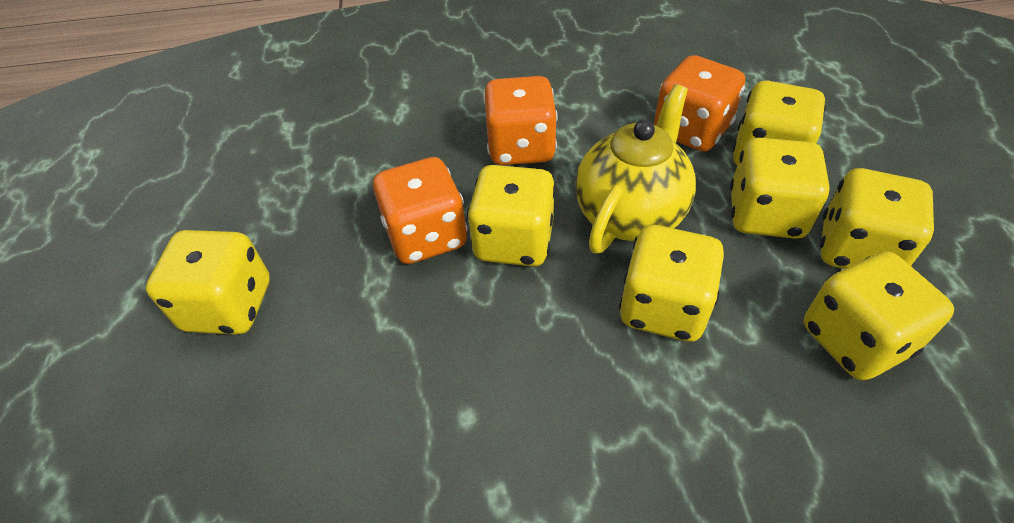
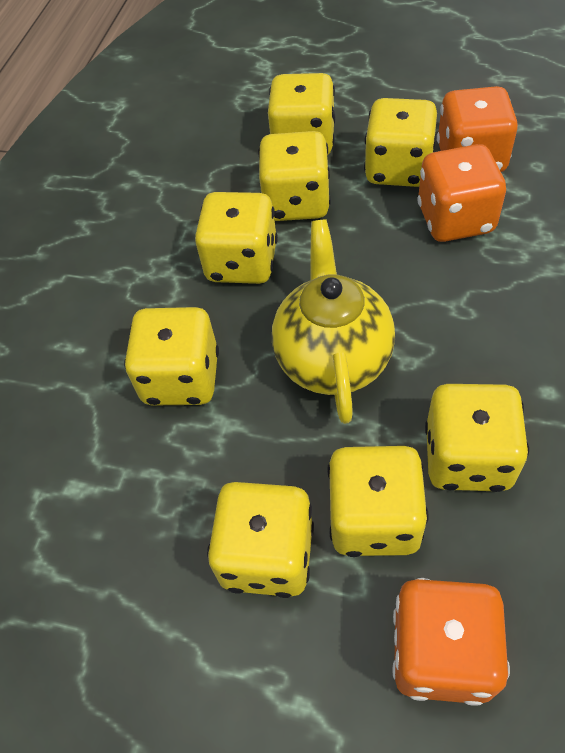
yellow dice: [146,230,270,335] [467,165,556,267] [619,225,724,342] [730,138,830,239] [732,81,826,166] [804,251,954,381] [820,168,934,269] = 7 -> [124,307,219,406] [195,192,278,284] [207,482,314,598] [258,131,331,221] [268,73,335,154] [327,446,429,557] [364,98,437,187] [425,384,529,492] = 8

